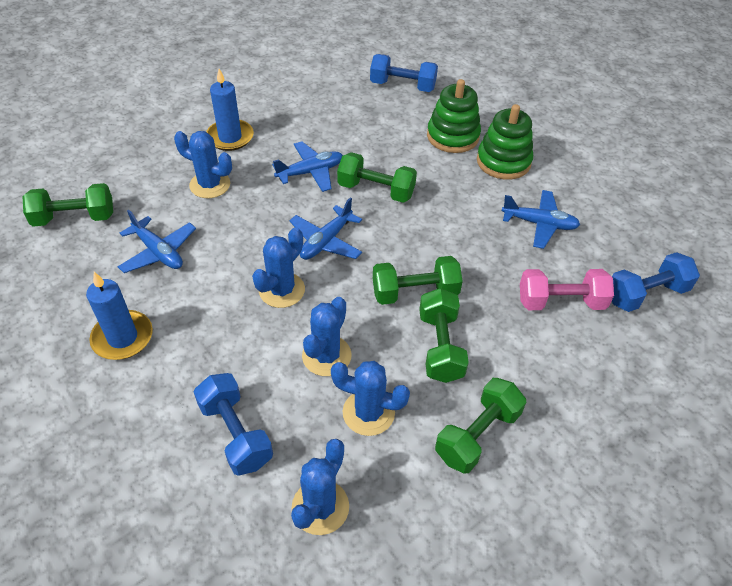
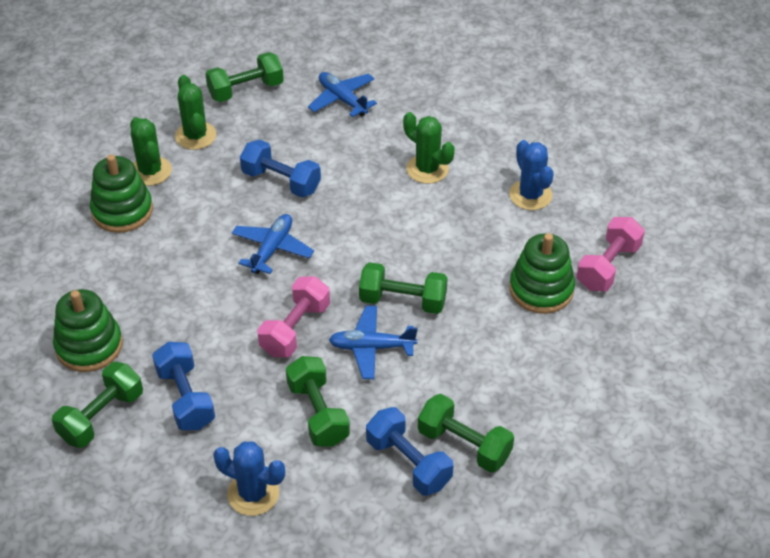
blue cactus: [174,131,232,198] [252,228,305,308] [291,439,349,535] [302,297,352,376] [331,361,410,436] = 5 -> [213,442,285,516] [509,140,554,210] = 2
blue candle: [86,272,153,360] [206,69,254,151] = 2 -> none = 0
blue plane: [118,210,196,273] [272,142,343,192] [289,197,362,260] [502,190,580,249] = 4 -> [232,214,314,274] [308,72,377,117] [329,306,418,379] = 3
green cactus: none = 0 -> [130,117,172,186] [175,75,216,150] [403,112,455,184] = 3
green stacking toy: [427,79,481,153] [477,104,533,180] = 2 -> [53,289,123,372] [90,154,153,233] [509,233,575,314] = 3
pink dumbbell: [520,269,614,310] = 1 -> [257,276,330,357] [576,217,645,291] = 2

